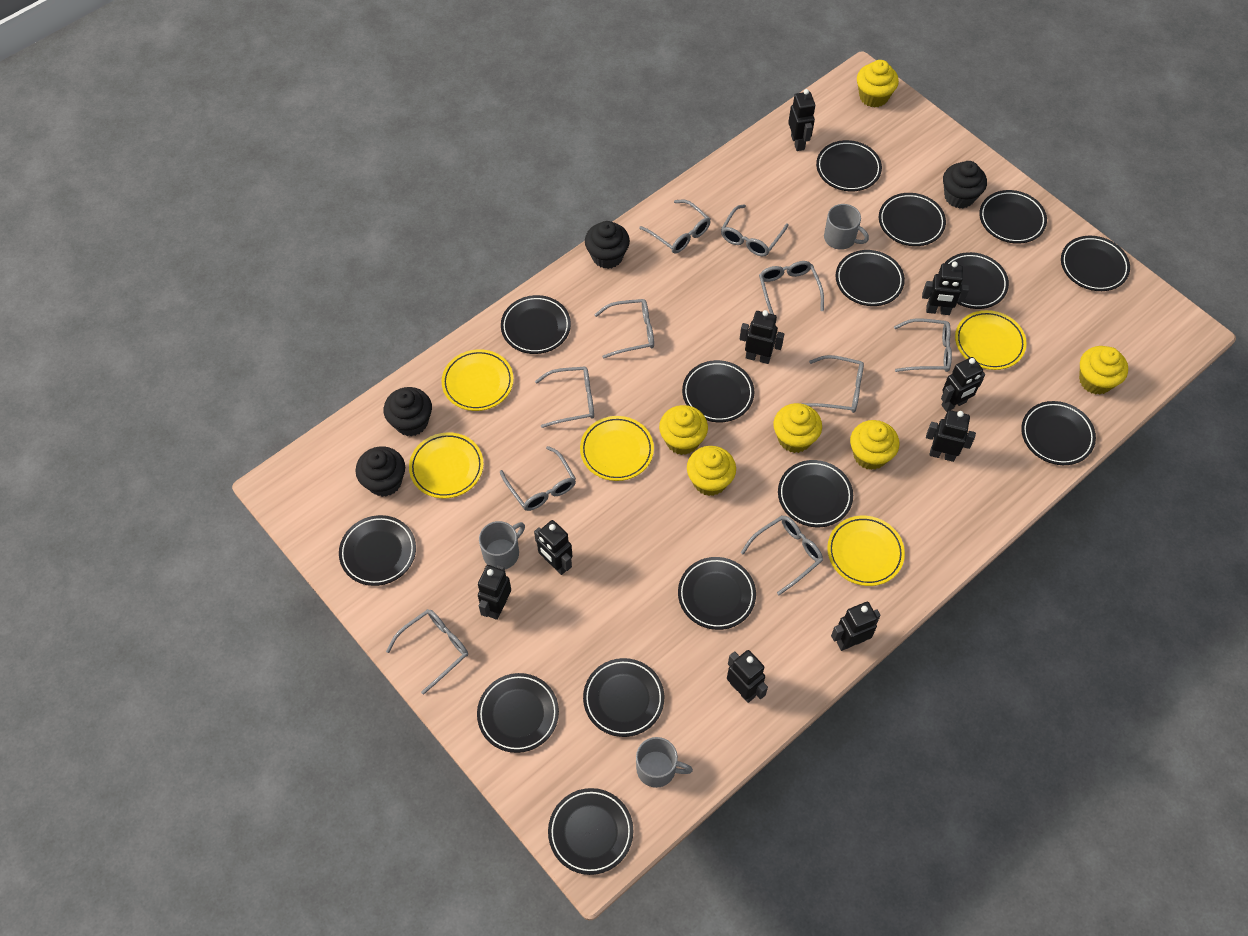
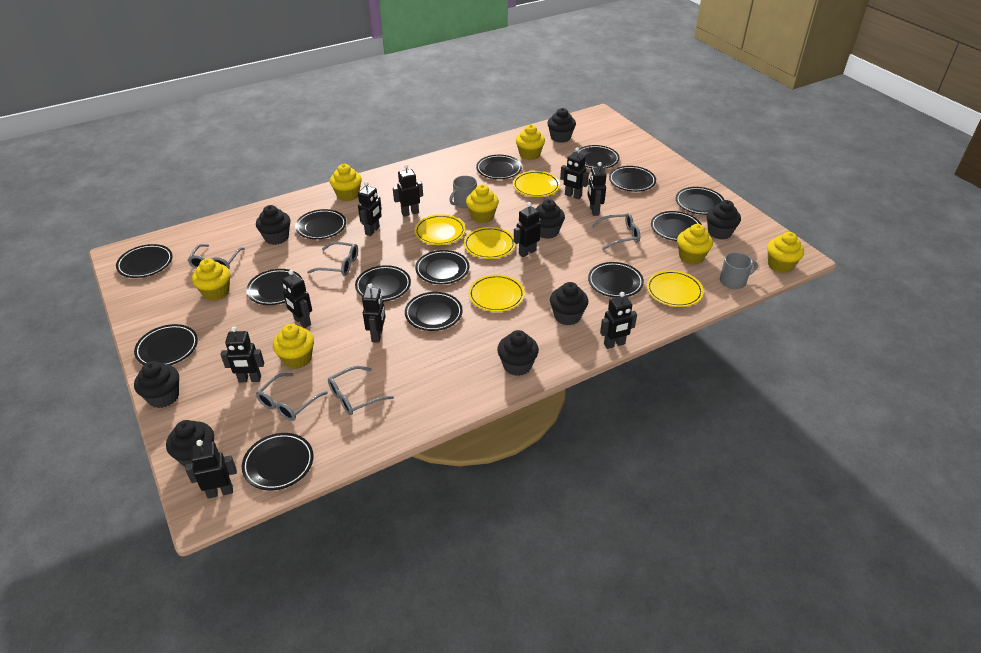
black cupcake: [356,446,405,497] [384,387,432,436] [585,221,630,269] [943,161,987,209] = 4 -> [134,361,179,408] [166,420,214,467] [256,205,290,245] [497,330,539,376] [535,199,565,239] [547,108,576,143] [550,282,588,325] [706,200,741,240] = 8
black plate: [339,515,416,586] [477,673,559,753] [501,295,571,354] [548,788,633,875] [583,658,664,737] [678,557,756,630] [682,360,754,422] [778,460,853,527] [816,140,882,191] [836,250,905,306] [879,193,946,246] [945,252,1009,309] [979,190,1047,244] [1021,401,1096,465] [1061,236,1130,291] = 15 -> [116,244,173,278] [134,324,198,365] [242,433,313,490] [246,269,302,305] [295,209,346,239] [355,265,411,301] [405,292,463,331] [415,250,470,284] [476,155,522,179] [578,145,620,169] [588,262,644,298] [609,166,656,192] [651,211,702,241] [676,187,724,215] = 14
black robot: [478,565,511,620] [534,520,573,575] [727,650,768,703] [740,310,784,364] [788,89,815,151] [831,602,881,651] [922,261,969,315] [926,410,976,462] [941,357,985,412] = 9 -> [185,440,237,499] [220,327,264,383] [282,270,312,328] [358,181,382,236] [362,283,386,343] [393,164,423,217] [514,202,541,257] [560,147,589,199] [587,162,607,216] [600,292,637,349] = 10
grey glasses: [386,609,468,695] [500,446,576,511] [535,367,594,428] [594,299,654,359] [639,200,711,253] [721,204,789,256] [741,515,823,595] [759,261,824,314] [802,355,864,413] [894,318,952,372] = 10 -> [188,244,245,269] [256,373,328,421] [307,242,358,276] [328,366,394,415] [592,213,640,250] = 5
grey mug: [479,521,525,569] [636,737,693,788] [824,204,869,250] = 3 -> [449,176,477,208] [720,252,758,289] = 2
yellow cupcake: [659,405,708,455] [687,446,736,496] [773,403,822,453] [850,420,899,470] [857,60,899,108] [1079,346,1128,395] = 6 -> [192,259,230,301] [273,324,314,369] [330,164,362,201] [466,185,499,223] [516,125,545,160] [677,224,713,265] [767,232,804,273] = 7

